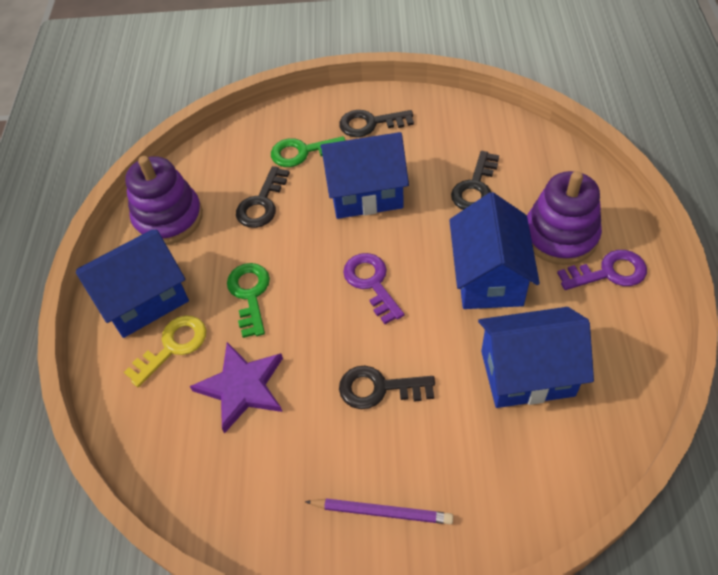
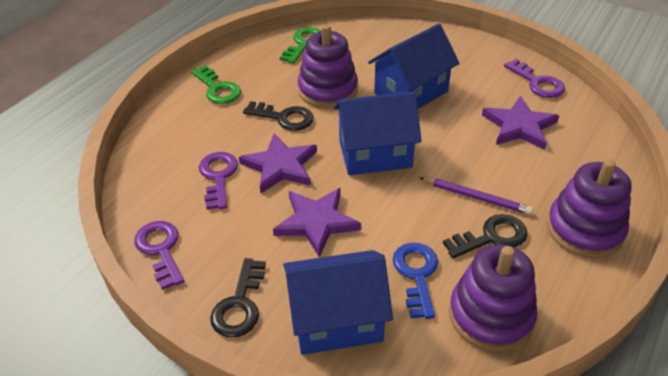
black key: [236,166,290,228] [339,110,414,137] [339,366,435,409] [451,151,499,210] = 4 -> [210,258,266,338] [243,101,314,131] [443,214,528,258] = 3
blue house: [76,230,189,338] [320,132,409,219] [449,192,540,309] [478,307,594,408] = 4 -> [283,250,393,355] [334,91,422,175] [368,24,460,109] = 3
blue key: none = 0 -> [393,243,438,319] = 1
purple key: [343,253,404,324] [557,250,647,290] = 2 -> [134,221,184,290] [199,152,238,209] [504,59,565,98] = 3
purple stacking toy: [125,156,203,245] [527,171,602,265] = 2 -> [298,25,358,108] [449,244,538,351] [547,159,632,258] = 3
purple star: [190,342,283,434] = 1 -> [239,134,317,193] [273,188,361,258] [482,96,559,150] = 3
yellow key: [124,315,206,387] = 1 -> none = 0

